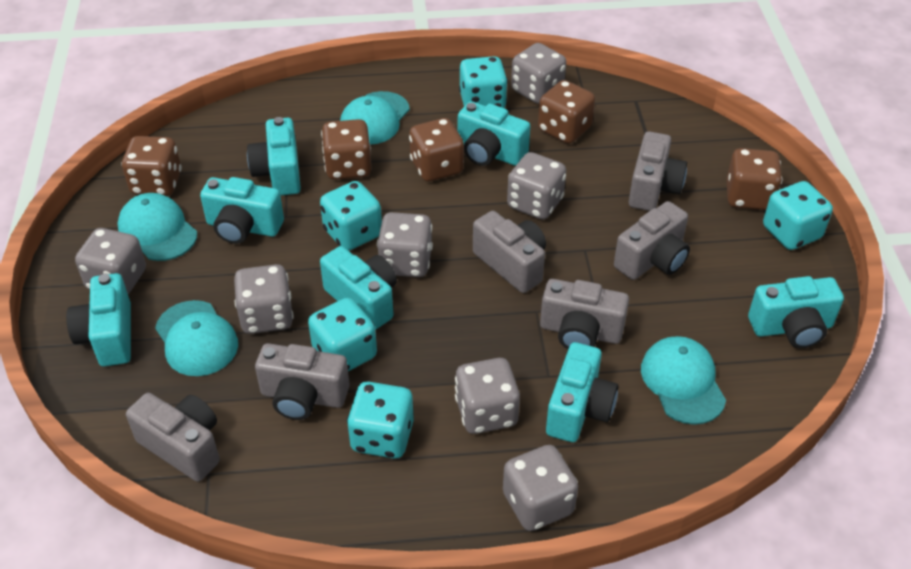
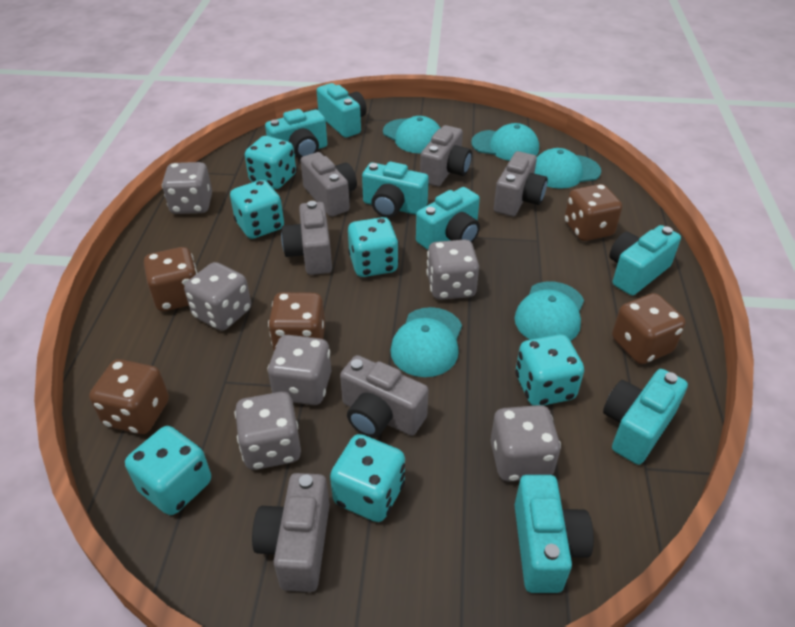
grey dice: [75,228,146,294] [234,264,293,334] [377,212,433,277] [455,358,520,434] [503,445,578,531] [507,152,566,219] [511,43,566,104] = 7 -> [162,162,212,214] [184,262,251,331] [235,392,301,470] [268,335,331,405] [426,239,479,300] [491,405,561,482] = 6
turquoise cap: [117,193,197,261] [155,300,238,376] [340,91,410,145] [641,336,726,425] = 4 -> [383,116,441,153] [390,307,462,377] [471,123,539,161] [515,282,584,341] [534,148,601,189] = 5
turquoise dice: [308,297,377,371] [320,181,382,251] [347,382,414,459] [459,56,508,108] [763,181,833,250] = 5 -> [125,426,211,515] [230,180,284,239] [245,136,296,189] [330,434,405,522] [348,217,399,277] [515,334,584,406] = 6

